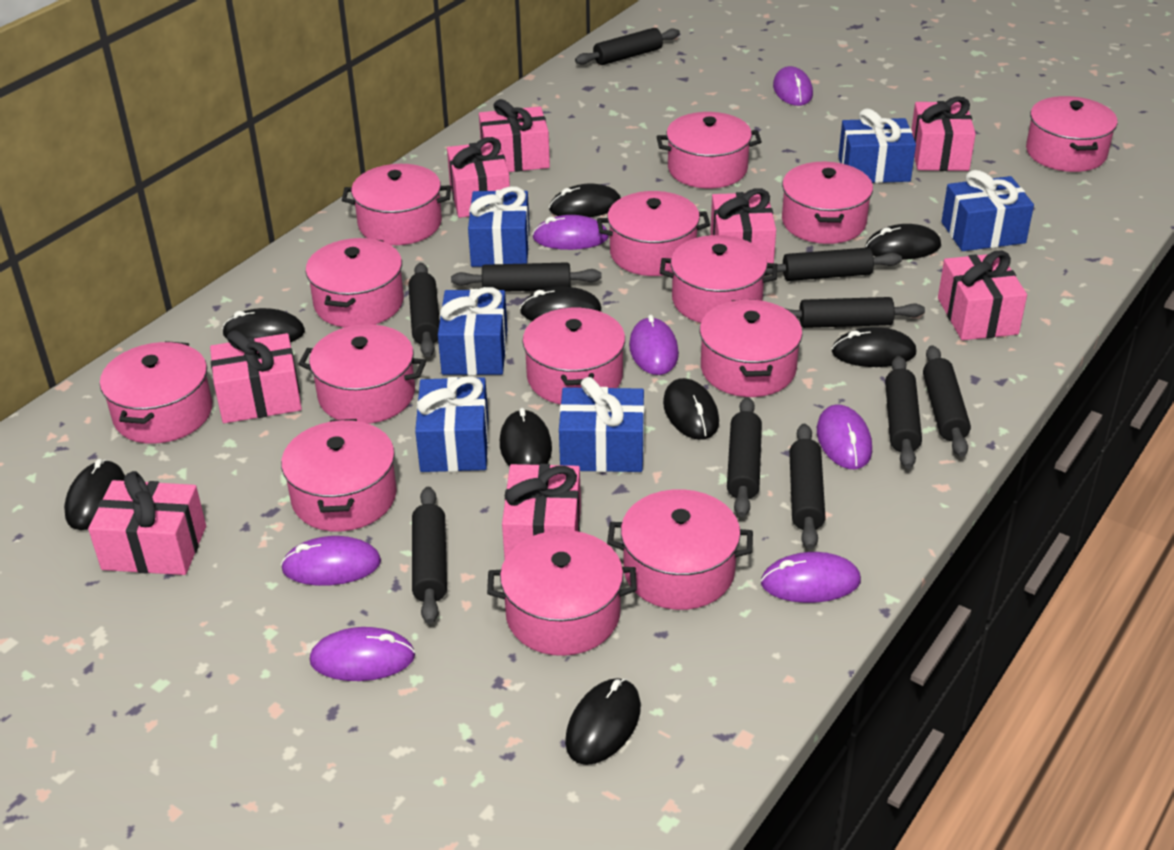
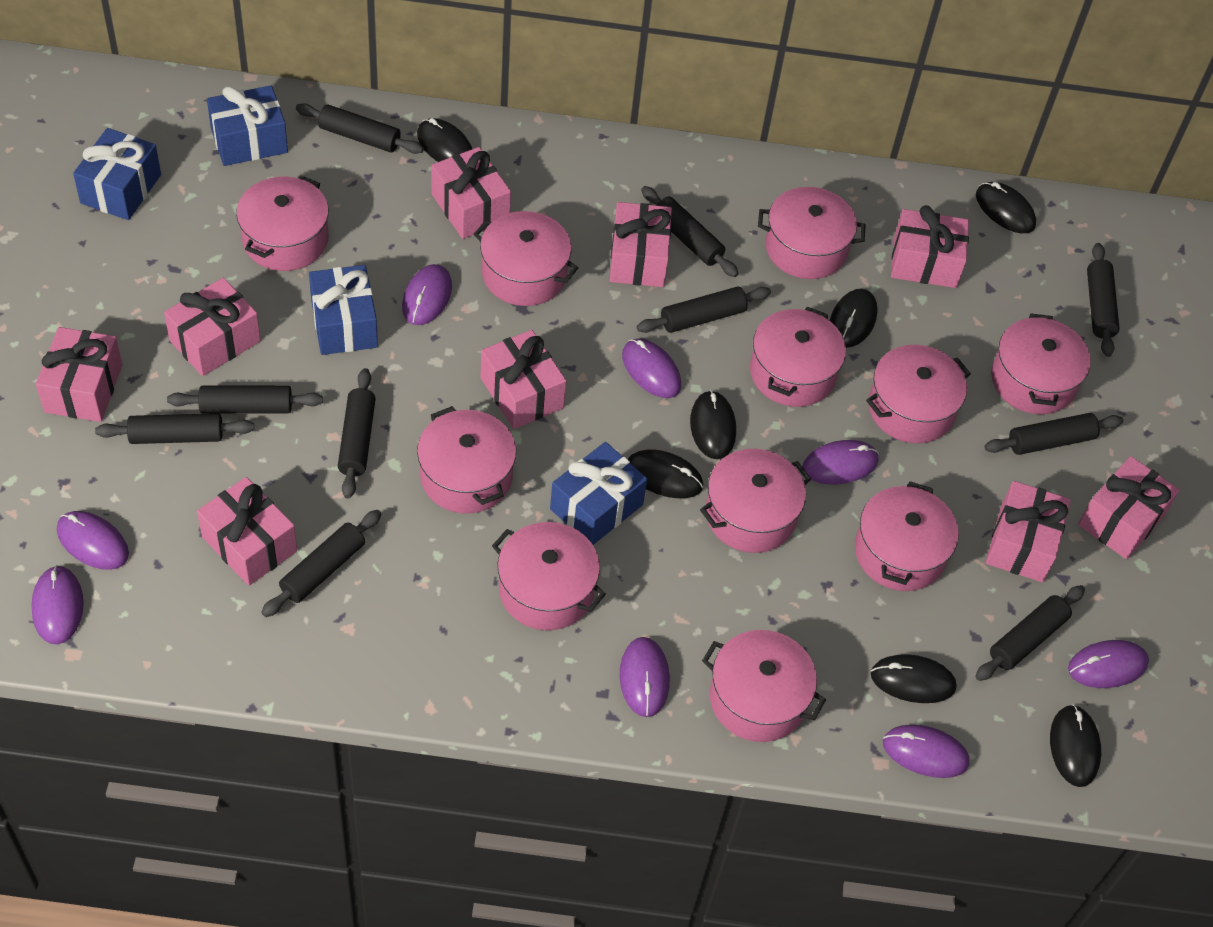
black mouse: [64,459,125,530] [222,308,305,342] [500,408,552,467] [520,287,601,321] [549,184,621,217] [565,678,641,765] [663,378,719,440] [832,327,917,367] [865,224,941,260] = 9 -> [417,118,472,162] [628,450,703,498] [690,390,736,459] [830,289,878,348] [871,654,956,703] [976,182,1036,233] [1050,705,1101,787] = 7
blue gift: [415,376,488,472] [438,287,507,375] [468,186,530,267] [559,377,645,472] [838,108,916,183] [941,170,1034,251] = 6 -> [73,128,161,220] [207,85,288,166] [309,265,378,355] [550,442,647,545] = 4
pink gift: [88,471,206,575] [210,330,302,423] [447,137,510,218] [479,99,550,172] [502,464,581,558] [710,188,776,263] [911,96,976,171] [938,251,1027,340] = 8 -> [36,327,123,422] [164,278,261,376] [197,477,297,586] [431,147,511,239] [480,330,566,429] [610,202,672,287] [891,205,969,288] [986,481,1071,582] [1078,456,1180,559] = 9
pink pot: [100,341,213,444] [281,419,397,532] [299,324,426,424] [306,238,404,328] [342,164,451,245] [487,530,637,656] [523,307,625,405] [597,191,710,276] [607,489,753,610] [657,112,762,188] [660,235,777,323] [700,299,803,397] [782,162,873,244] [1026,96,1118,172] = 14 -> [236,175,329,271] [417,406,516,514] [474,211,578,306] [492,522,606,630] [700,449,811,553] [702,630,826,742] [750,307,846,407] [758,187,866,279] [855,481,959,591] [866,345,971,443] [991,314,1091,414] = 11
purple mouse: [281,536,381,586] [310,627,415,681] [533,215,609,250] [629,315,679,375] [761,552,861,603] [773,66,813,106] [817,404,872,469] = 7 -> [31,565,84,644] [57,511,129,570] [402,264,452,325] [620,637,670,717] [622,339,681,398] [802,440,879,485] [883,725,969,778] [1068,640,1149,688] = 8

